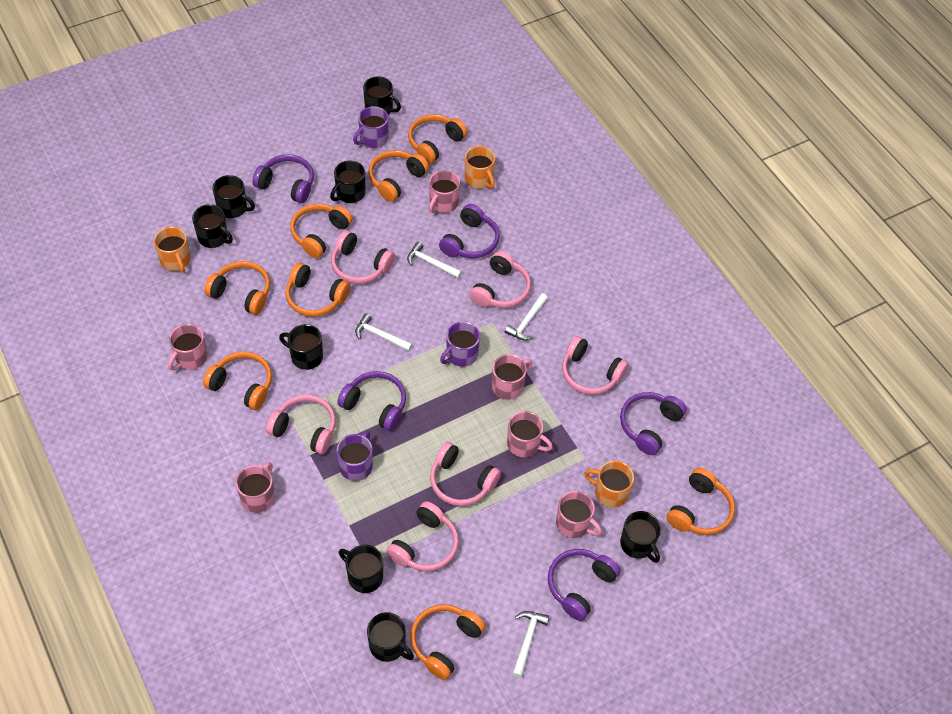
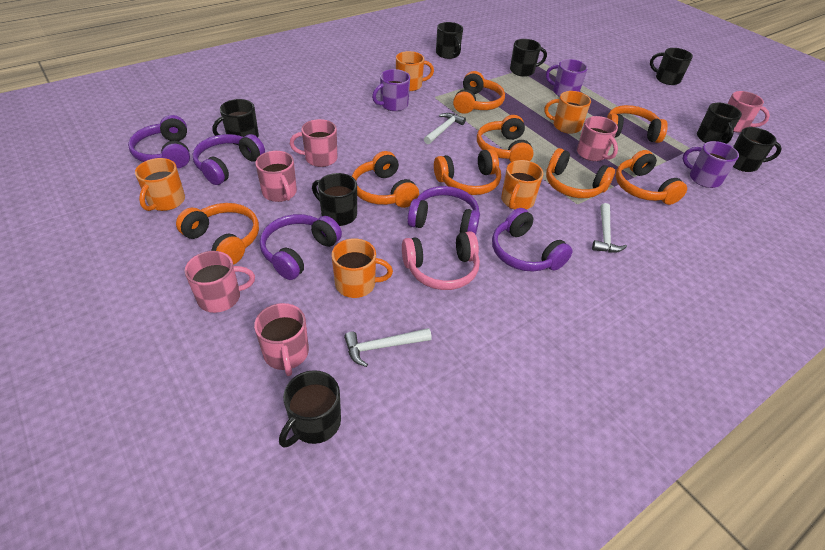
orange mug: [154,227,191,272] [465,146,495,189] [584,461,634,507] = 3 -> [135,158,185,211] [332,238,393,298] [396,51,434,91] [501,160,543,209] [545,91,591,134] = 5
pink headphones: [266,395,336,454] [331,230,395,284] [386,501,459,571] [430,442,501,506] [470,251,531,308] [562,336,629,395] = 6 -> [402,231,480,290] = 1
white hammer: [355,313,413,351] [407,242,462,278] [505,293,548,340] [512,611,549,678] = 4 -> [344,328,432,367] [424,113,466,144] [592,203,627,253] = 3

